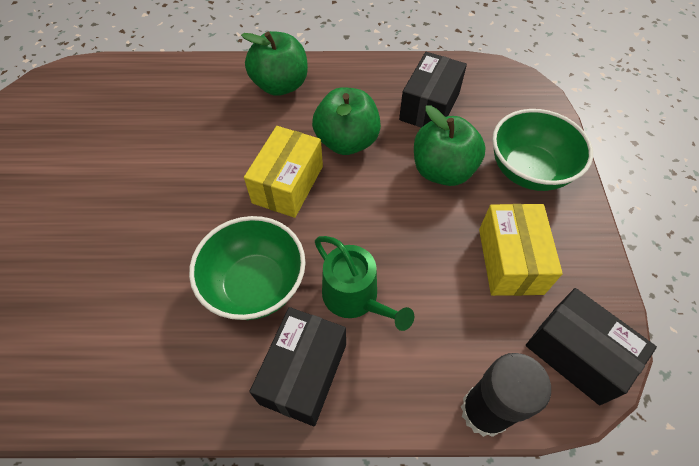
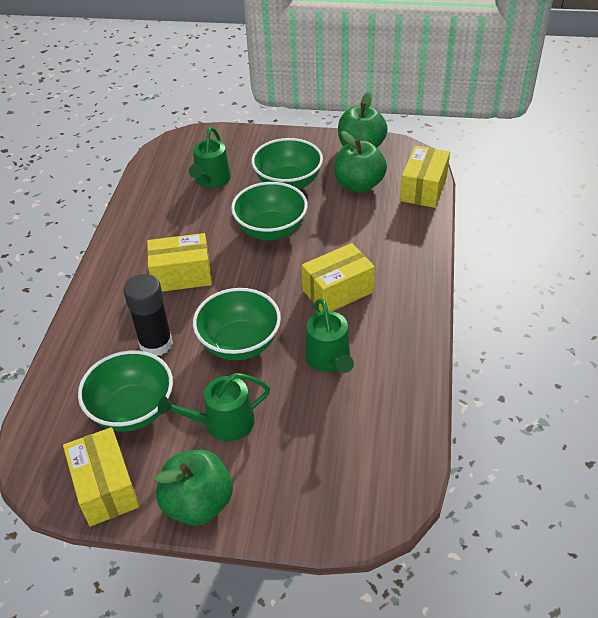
black box: [249,307,346,426] [399,52,467,128] [526,288,657,405] = 3 -> none = 0
green bowl: [189,216,306,320] [492,109,593,191] = 2 -> [78,350,173,432] [193,288,281,360] [231,182,308,240] [251,138,323,189] = 4
green watering can: [315,236,414,331] = 1 -> [158,373,270,441] [189,127,231,188] [305,299,354,373] = 3
yellow box: [244,126,323,218] [479,204,563,296] = 2 -> [63,427,139,527] [147,233,212,292] [302,243,375,311] [400,145,450,208] = 4

